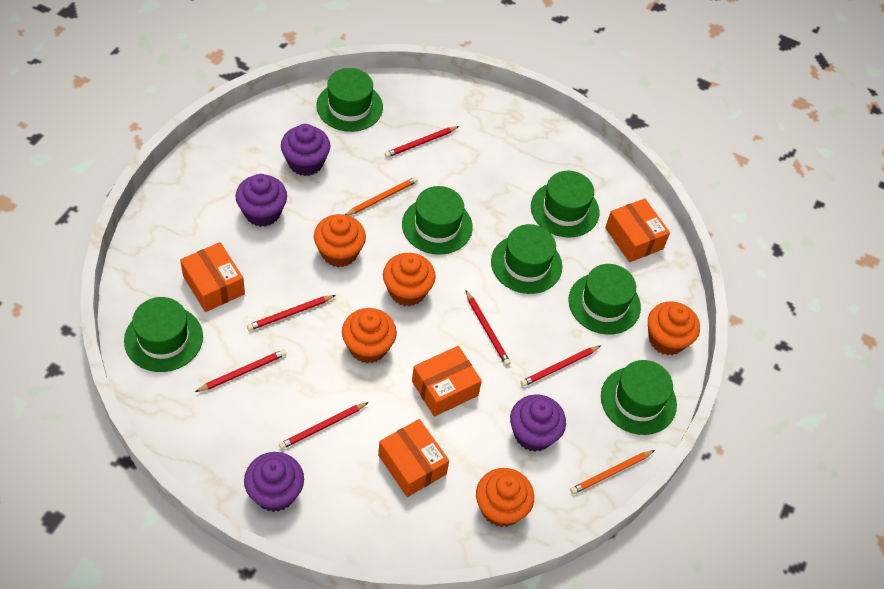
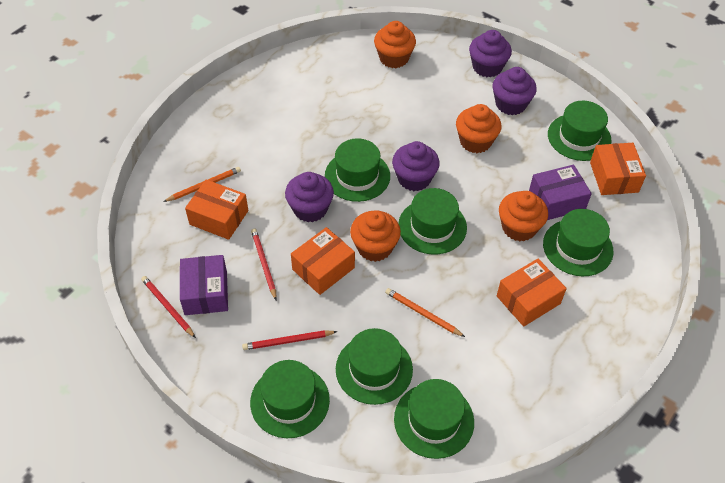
orange cupcake: [314,214,366,267] [342,308,397,363] [383,253,436,306] [476,468,534,527] [648,301,700,355] = 5 -> [350,210,401,262] [374,21,416,68] [456,104,501,153] [499,191,548,241] = 4
purple box: none = 0 -> [180,255,228,315] [529,165,592,220] = 2
red pencil: [195,349,286,392] [247,295,336,331] [279,402,369,449] [385,126,459,158] [466,291,511,366] [521,346,600,387] = 6 -> [141,276,196,338] [242,330,337,350] [251,229,277,300] = 3

